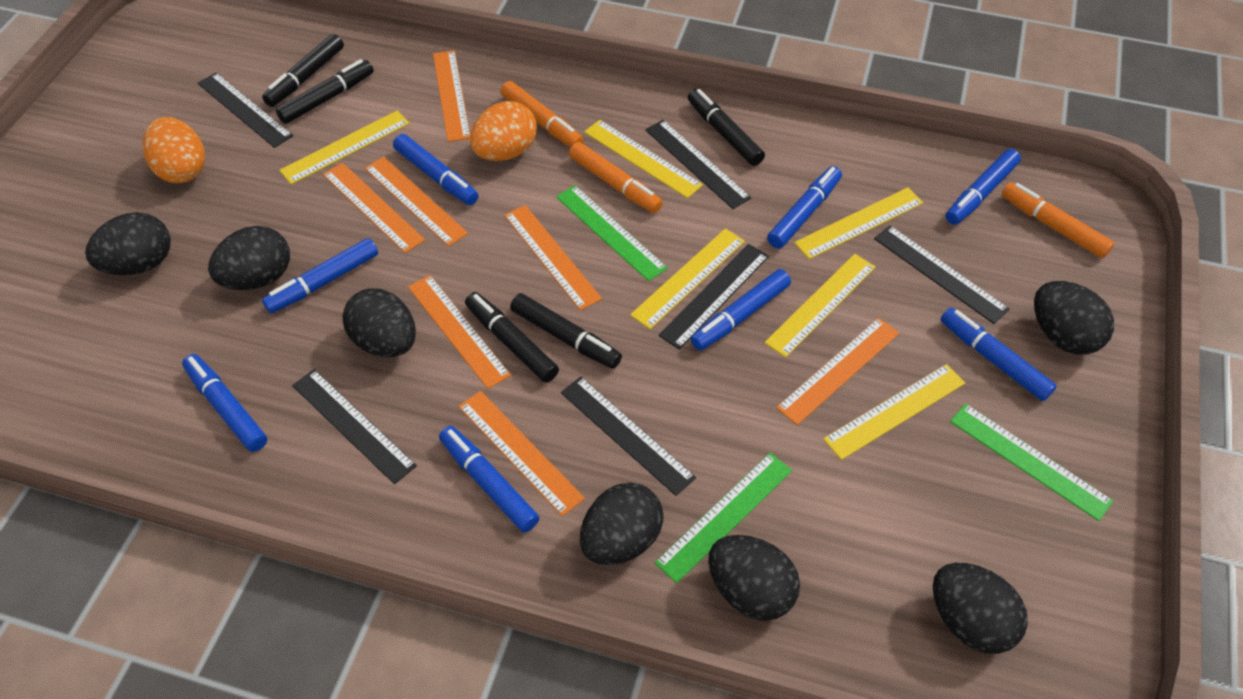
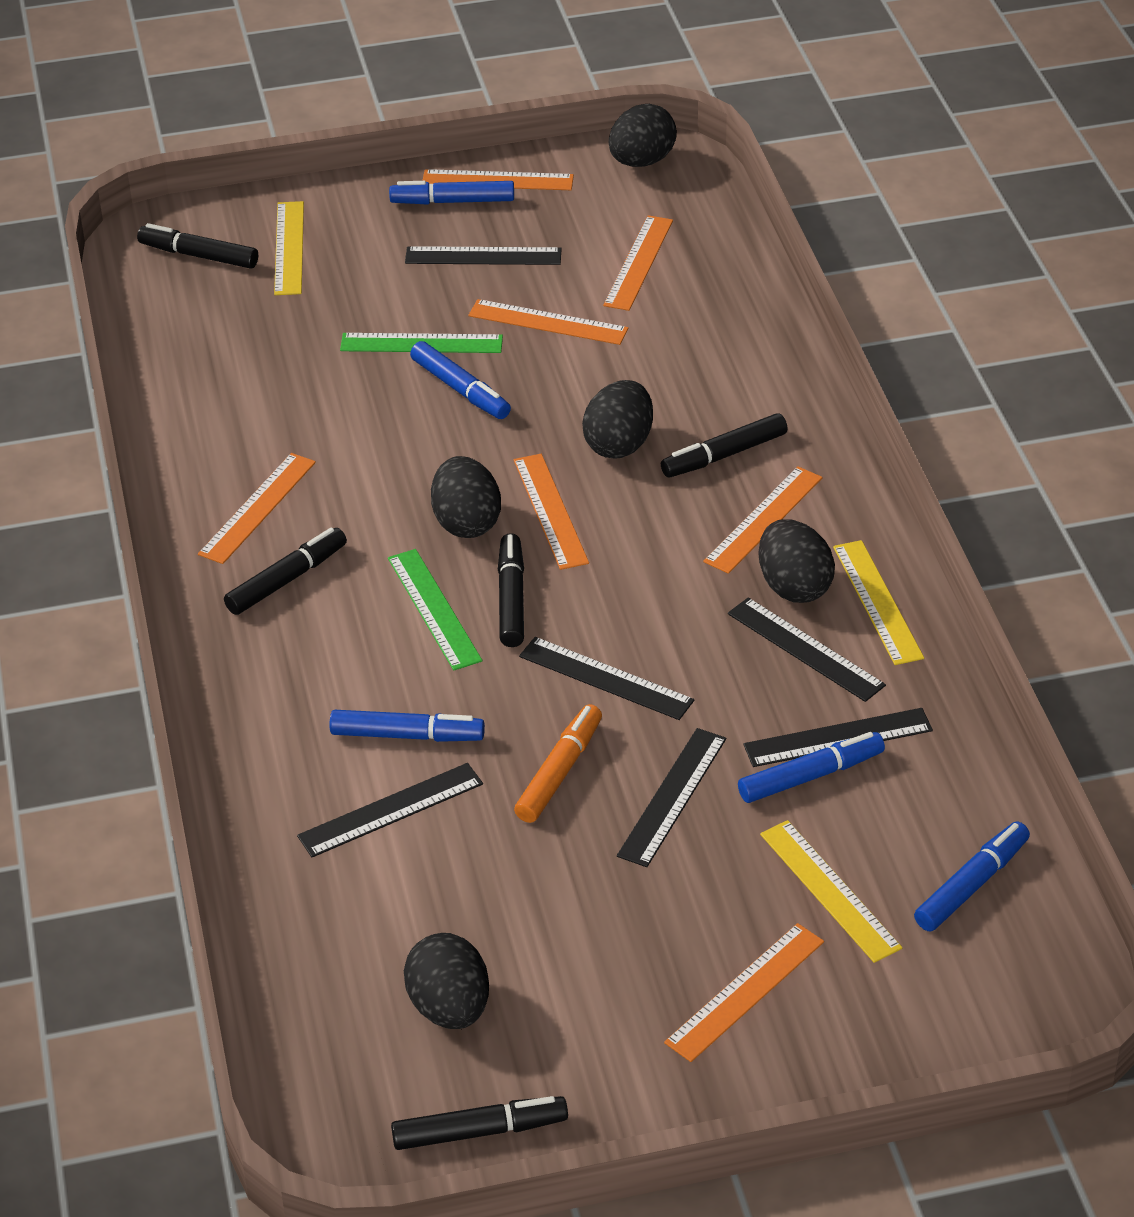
black egg: [85,212,171,275] [208,226,290,290] [343,288,416,357] [580,482,664,565] [708,535,800,621] [933,563,1028,654] [1034,281,1114,355] = 7 -> [404,933,489,1029] [431,456,501,538] [582,380,653,459] [609,104,677,167] [758,519,835,603] = 5
blue marker: [182,354,267,452] [262,238,378,313] [393,134,478,205] [439,426,539,533] [691,269,791,351] [767,166,842,249] [941,308,1057,401] [946,149,1021,225] = 8 -> [330,710,485,742] [389,181,514,205] [410,341,511,419] [738,732,885,803] [914,822,1030,931] = 5
green ruler: [556,185,668,281] [655,453,792,583] [950,404,1114,521] = 3 -> [340,333,503,353] [388,549,482,671] = 2
orange egg: [143,117,205,183] [470,101,537,161] = 2 -> none = 0
orange marker: [500,81,584,147] [569,142,663,213] [1002,182,1114,258] = 3 -> [514,704,602,823] = 1
yellow ruler: [279,110,410,184] [584,120,703,198] [630,228,745,329] [764,254,876,357] [794,187,923,259] [823,364,965,460] = 6 -> [274,201,304,295] [760,820,902,963] [833,540,924,665] = 3

